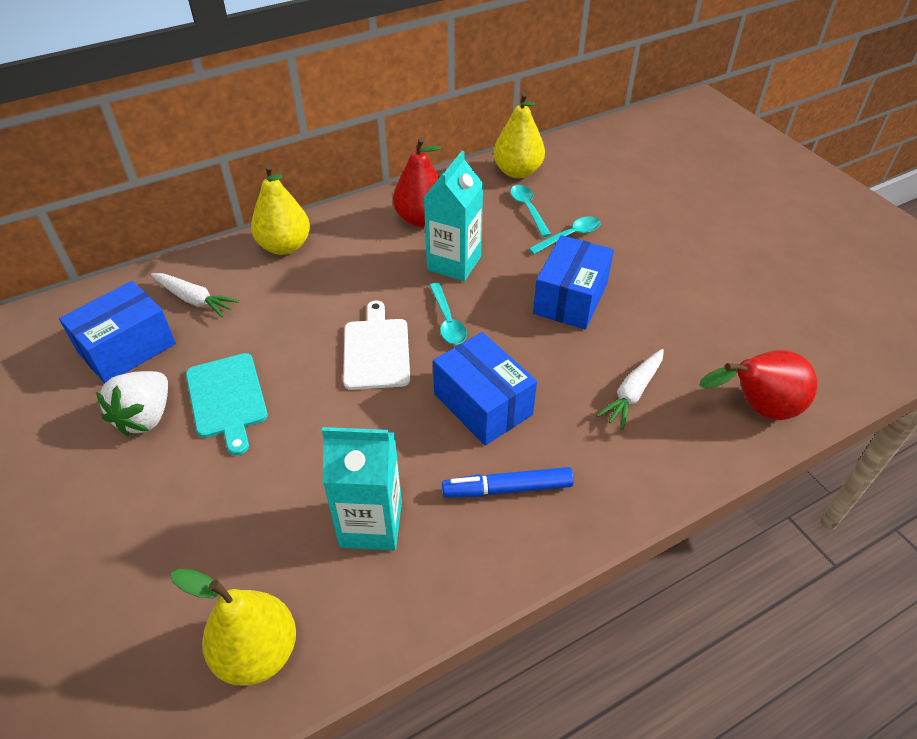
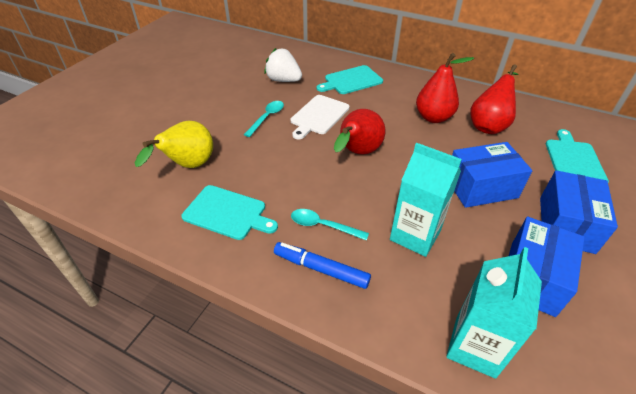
red pear: [393,137,441,227] [699,350,817,420] = 2 -> [334,109,385,155] [416,53,474,123] [470,64,519,134] = 3
turquoise cutting board: [186,353,268,455] = 1 -> [181,185,278,240] [317,65,383,94] [546,129,609,183] = 3
turquoise spoon: [429,283,467,345] [510,185,551,237] [528,217,601,254] = 3 -> [244,101,284,137] [291,209,369,241] = 2
white carrot: [151,273,239,317] [596,349,664,429] = 2 -> none = 0
yellow pear: [171,569,296,685] [251,164,310,255] [493,92,545,178] = 3 -> [135,121,213,168] = 1

